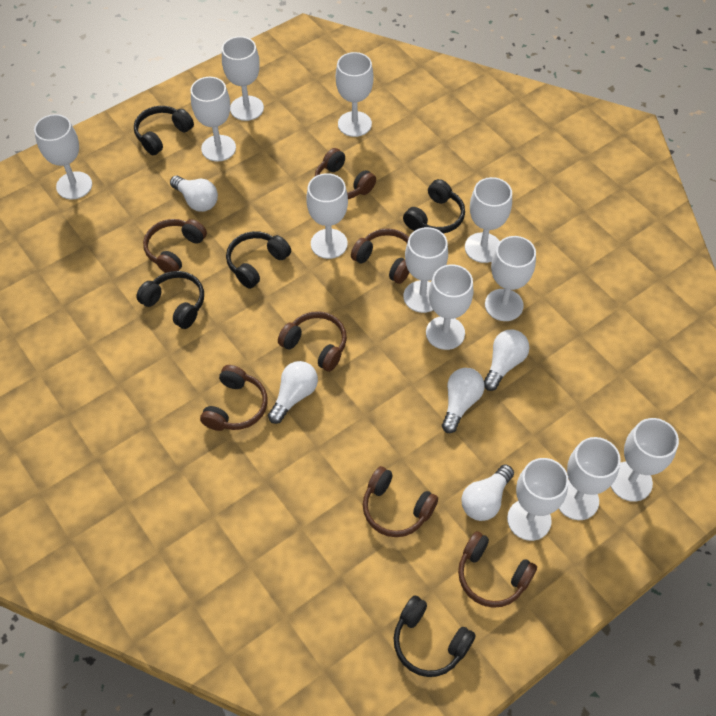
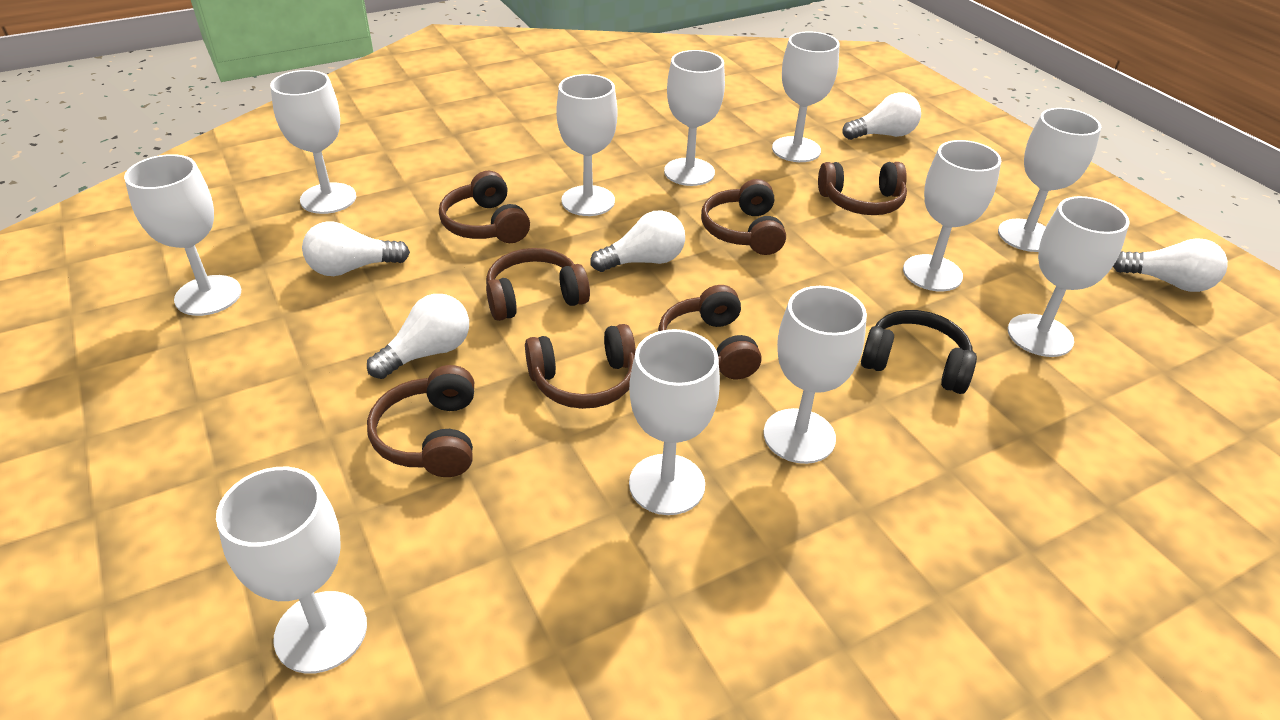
black headphones: [134,106,194,155] [136,271,204,329] [226,231,291,289] [394,595,475,677] [403,179,465,234] = 5 -> [861,310,977,394] = 1
white goblet: [34,114,92,199] [191,77,236,161] [222,36,264,121] [306,173,348,259] [336,52,374,137] [403,227,448,313] [426,264,473,350] [465,177,512,263] [485,236,536,321] [507,458,569,541] [558,437,621,520] [611,418,679,502] = 12 -> [124,154,241,316] [216,467,367,674] [270,70,356,214] [556,74,617,216] [629,329,720,515] [664,50,725,186] [763,286,867,464] [772,31,840,162] [903,140,1001,291] [998,108,1101,252] [1008,196,1130,357] = 11

